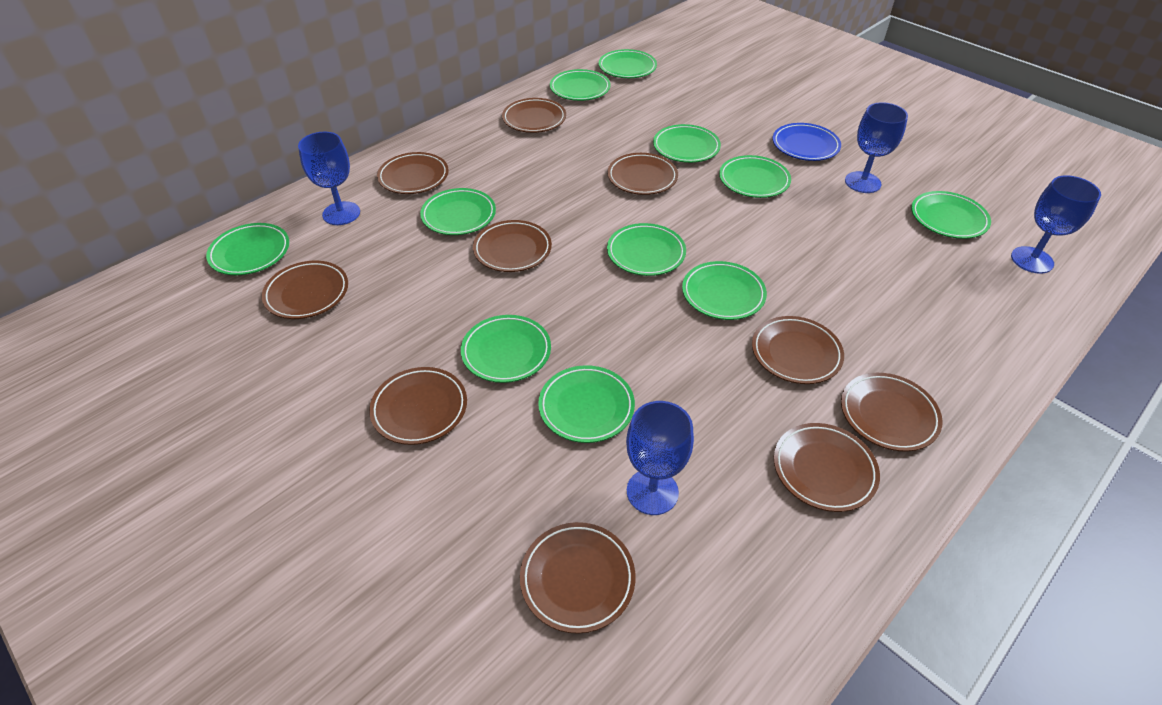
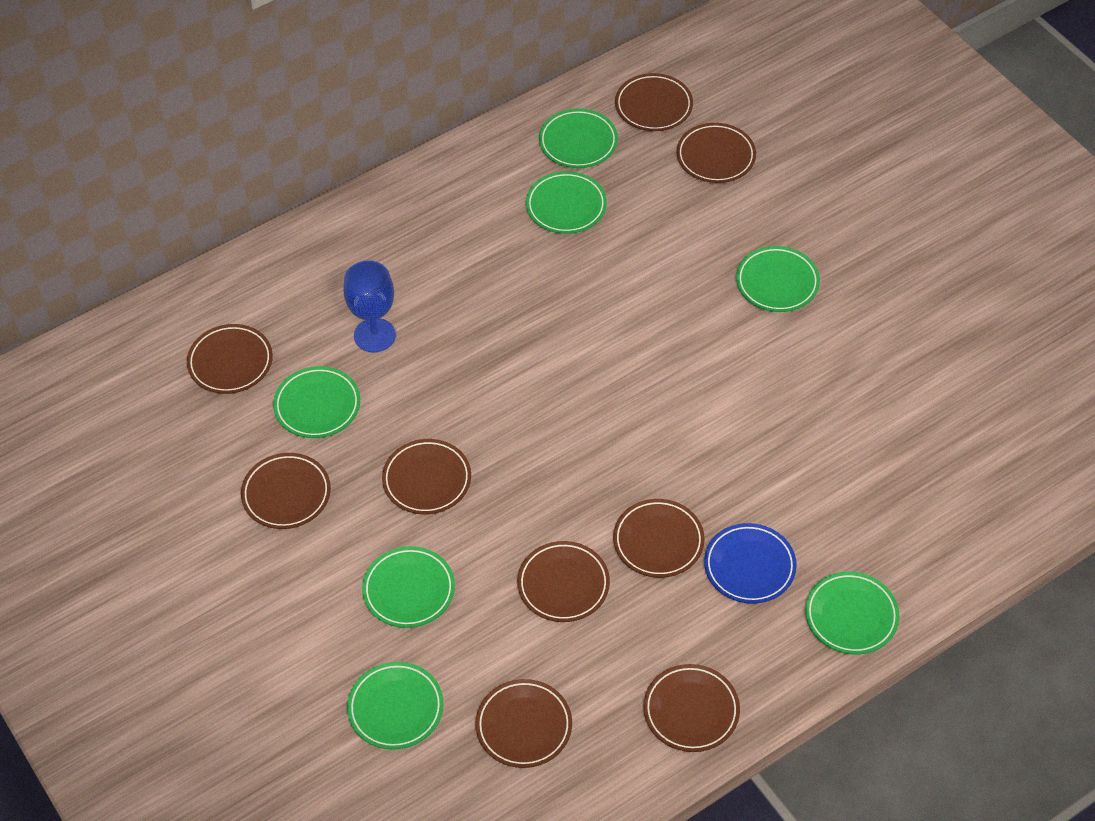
blue goblet: [298,132,360,225] [626,401,694,515] [845,102,908,193] [1011,175,1101,274] = 4 -> [343,261,396,352] = 1
brown plate: [262,261,348,319] [369,367,467,445] [377,152,449,194] [473,220,552,272] [502,98,566,133] [520,522,635,634] [607,153,678,195] [752,316,844,384] [774,423,880,512] [841,373,943,452] = 10 -> [187,324,273,394] [241,453,331,529] [382,439,471,514] [475,679,572,768] [517,541,610,622] [613,499,705,578] [615,73,693,131] [643,664,740,752] [676,123,756,183] = 9
green plate: [206,223,289,275] [420,188,496,235] [461,315,551,383] [538,365,635,443] [550,69,610,101] [599,49,657,78] [607,223,686,276] [653,124,721,163] [682,261,767,320] [719,155,791,198] [911,191,991,239] = 11 -> [273,366,360,438] [347,662,443,750] [362,546,455,628] [526,171,607,234] [539,109,618,168] [736,246,820,312] [805,572,900,654] = 7

